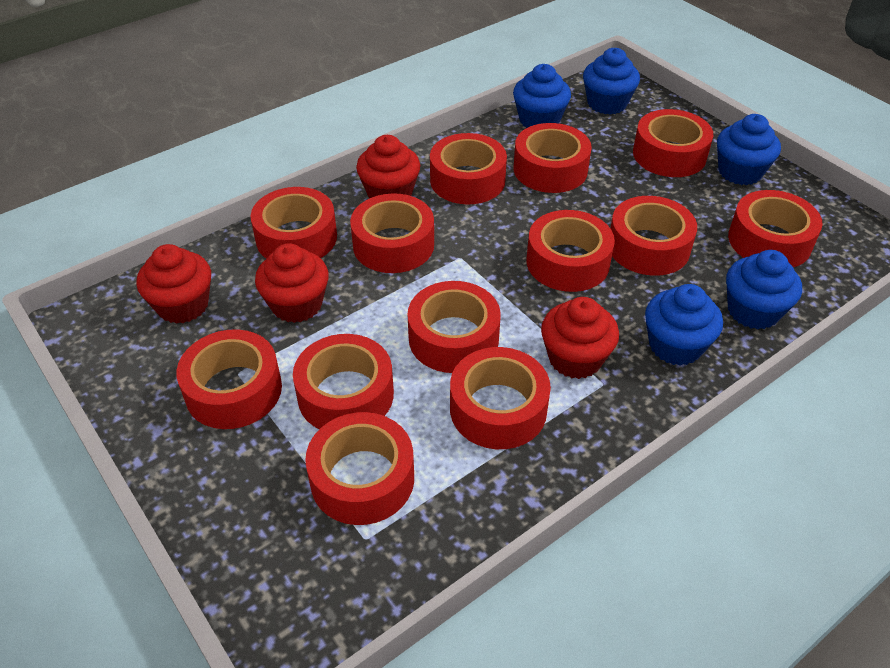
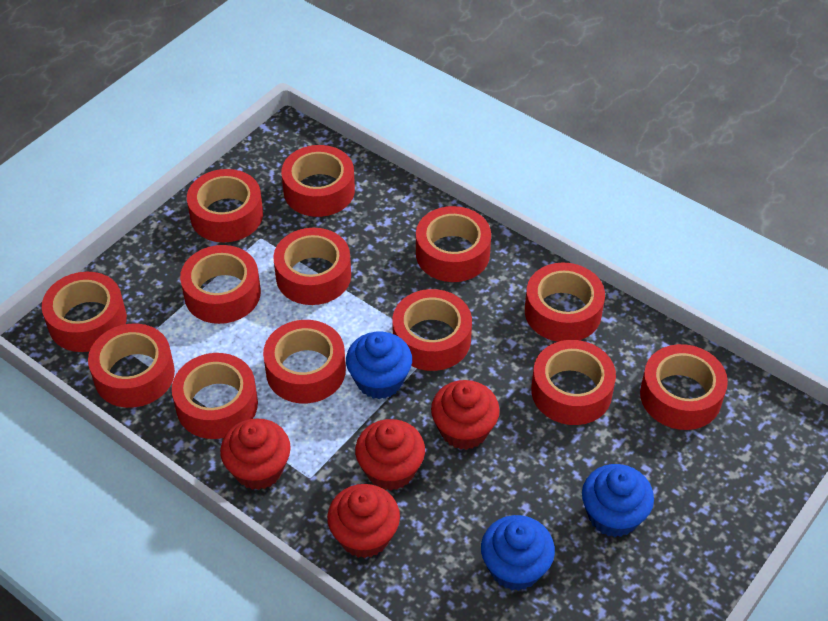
blue cupcake: [513,64,571,128] [583,48,640,115] [645,284,723,366] [717,114,781,185] [726,250,802,329] = 5 -> [346,331,412,399] [481,515,555,591] [582,464,654,537] = 3

